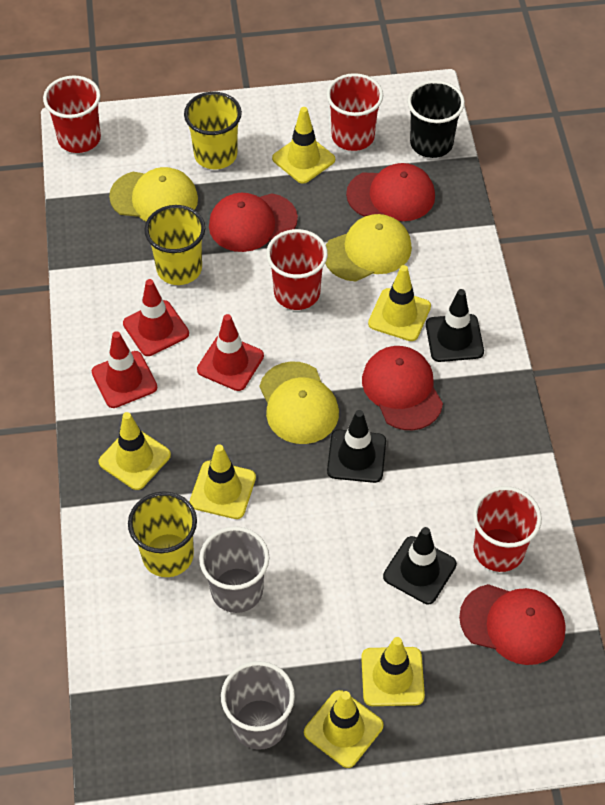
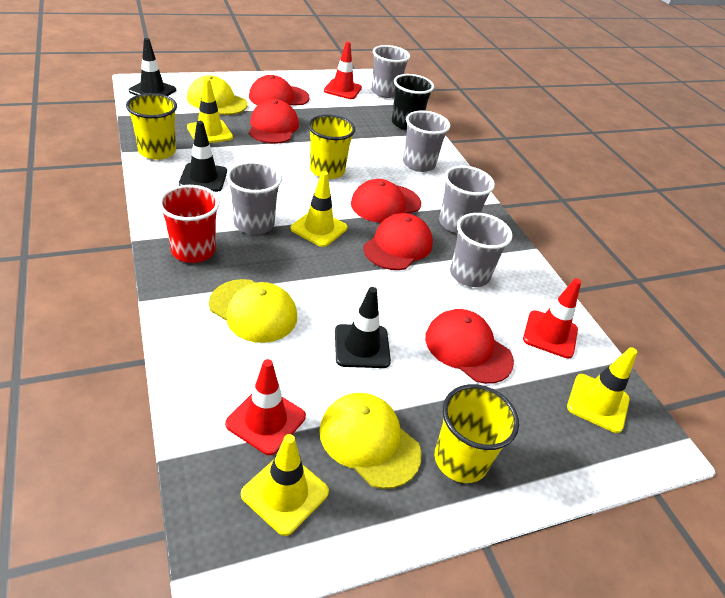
grey cup: [199,526,269,613] [221,661,295,750] = 2 -> [226,161,282,234] [372,45,410,98] [403,111,450,172] [439,166,495,233] [450,213,513,287] = 5
red cap: [209,193,298,252] [346,163,435,221] [362,346,443,430] [459,584,566,665] = 4 -> [249,75,310,105] [249,99,299,144] [351,179,421,223] [363,213,433,270] [425,309,514,384] = 5
red cup: [43,76,101,153] [266,229,328,310] [326,73,383,151] [473,486,542,572] = 4 -> [158,185,220,263] = 1
yellow traffic cone: [99,412,171,490] [190,444,256,519] [272,107,335,184] [304,690,383,768] [361,637,425,706] [368,265,431,341] = 6 -> [187,78,233,143] [241,434,329,536] [290,171,347,247] [567,347,637,433] = 4

